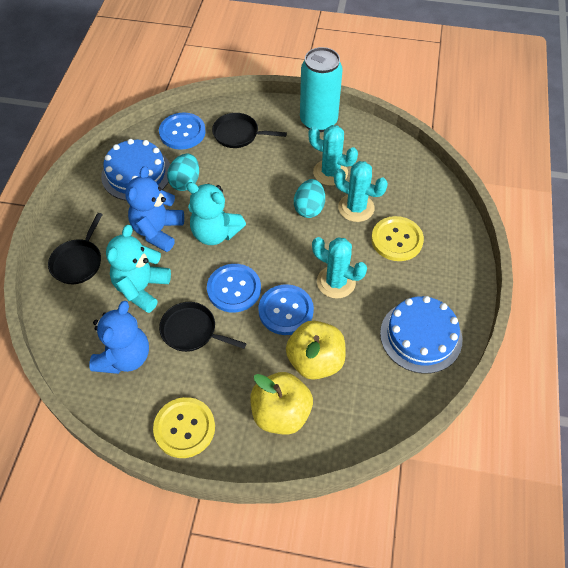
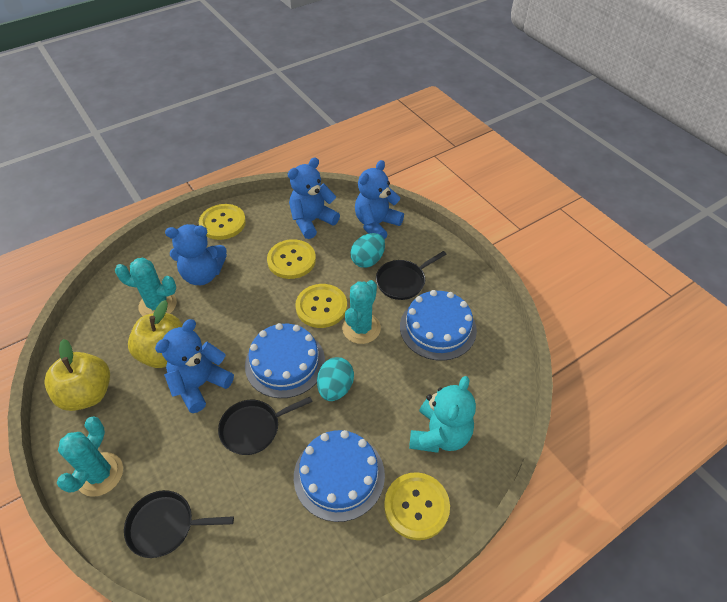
blue button: [159,113,206,150] [207,264,261,312] [258,284,314,335] = 3 -> none = 0
blue cake: [101,139,170,201] [380,296,462,374] = 2 -> [245,323,325,398] [294,430,385,522] [400,290,477,361] = 3
blue teddy bear: [89,301,149,374] [125,166,184,252] = 2 -> [155,319,234,413] [165,224,227,285] [288,157,340,239] [355,160,404,240] = 4
turquoise can: [300,47,343,132] = 1 -> none = 0
turquoise teddy bear: [106,225,171,313] [186,182,246,245] = 2 -> [409,376,476,453] = 1
yellow button: [153,397,215,458] [371,216,424,261] = 2 -> [199,204,246,240] [267,239,316,279] [295,284,347,328] [384,472,450,540] = 4

